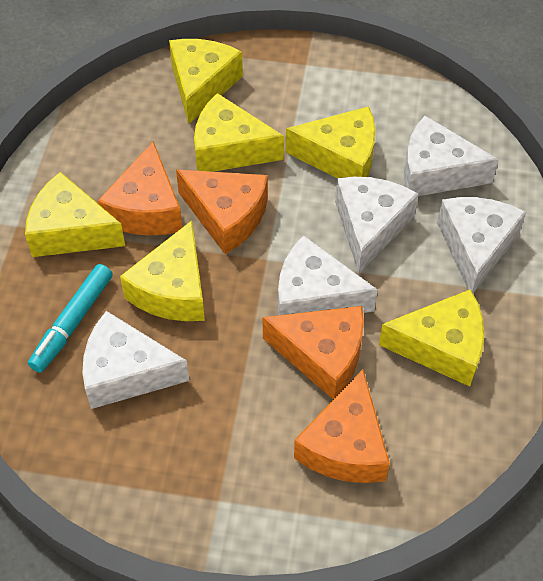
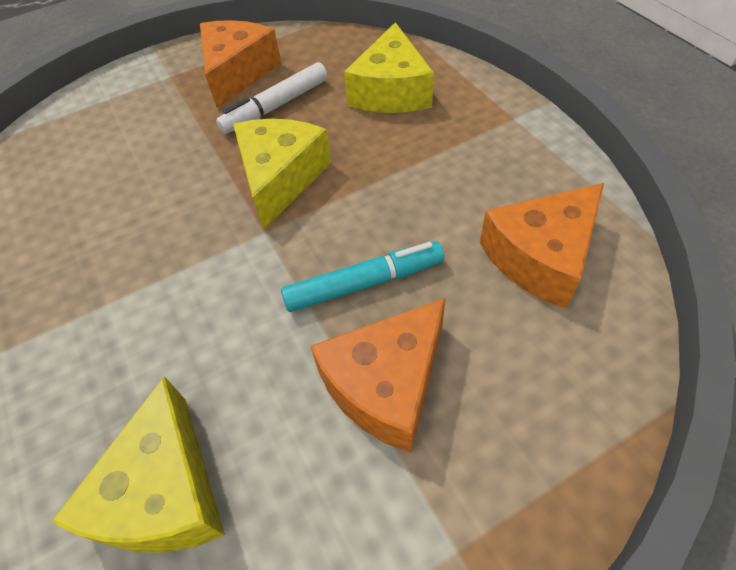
orange cheese: [98,141,183,236] [176,170,268,254] [263,306,364,399] [294,369,390,483] = 4 -> [200,20,281,108] [310,297,446,453] [480,183,604,309] = 3
white cheese: [82,311,189,409] [278,235,378,315] [335,177,419,274] [404,116,499,196] [437,197,526,293] = 5 -> none = 0
white marker: none = 0 -> [216,62,328,134] = 1
yellow cheese: [25,172,125,257] [120,221,205,321] [169,39,243,124] [194,93,284,172] [286,106,376,178] [379,289,484,387] = 6 -> [52,376,225,553] [233,119,332,229] [344,22,434,113] = 3

